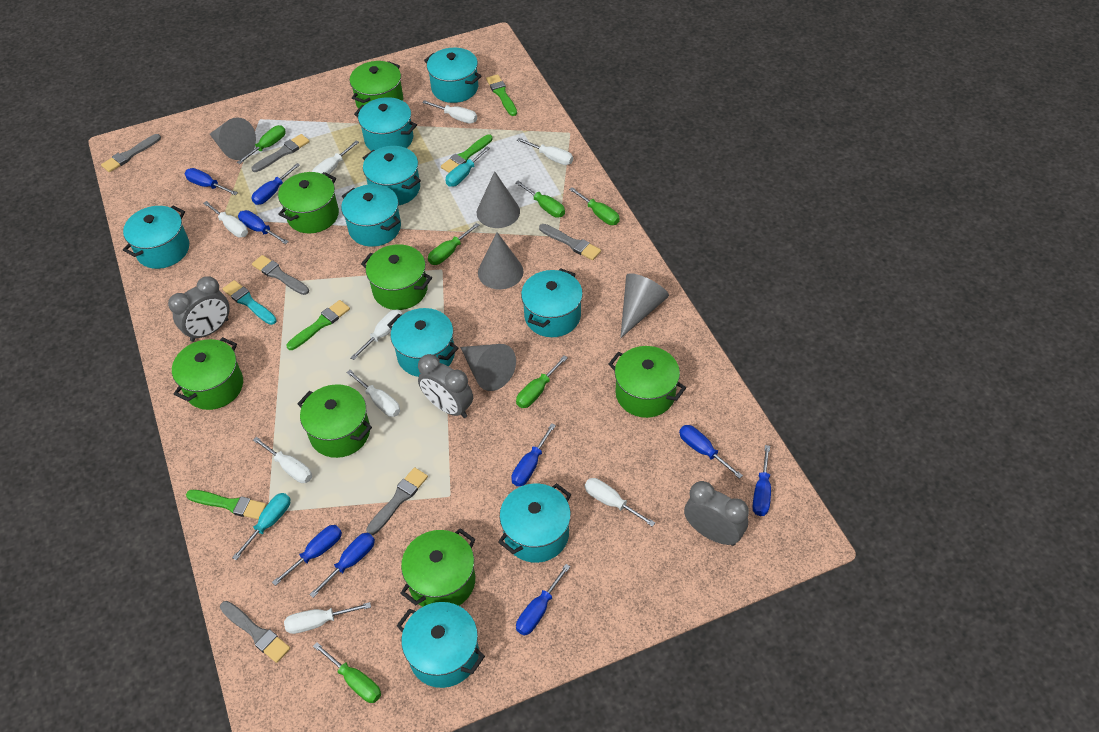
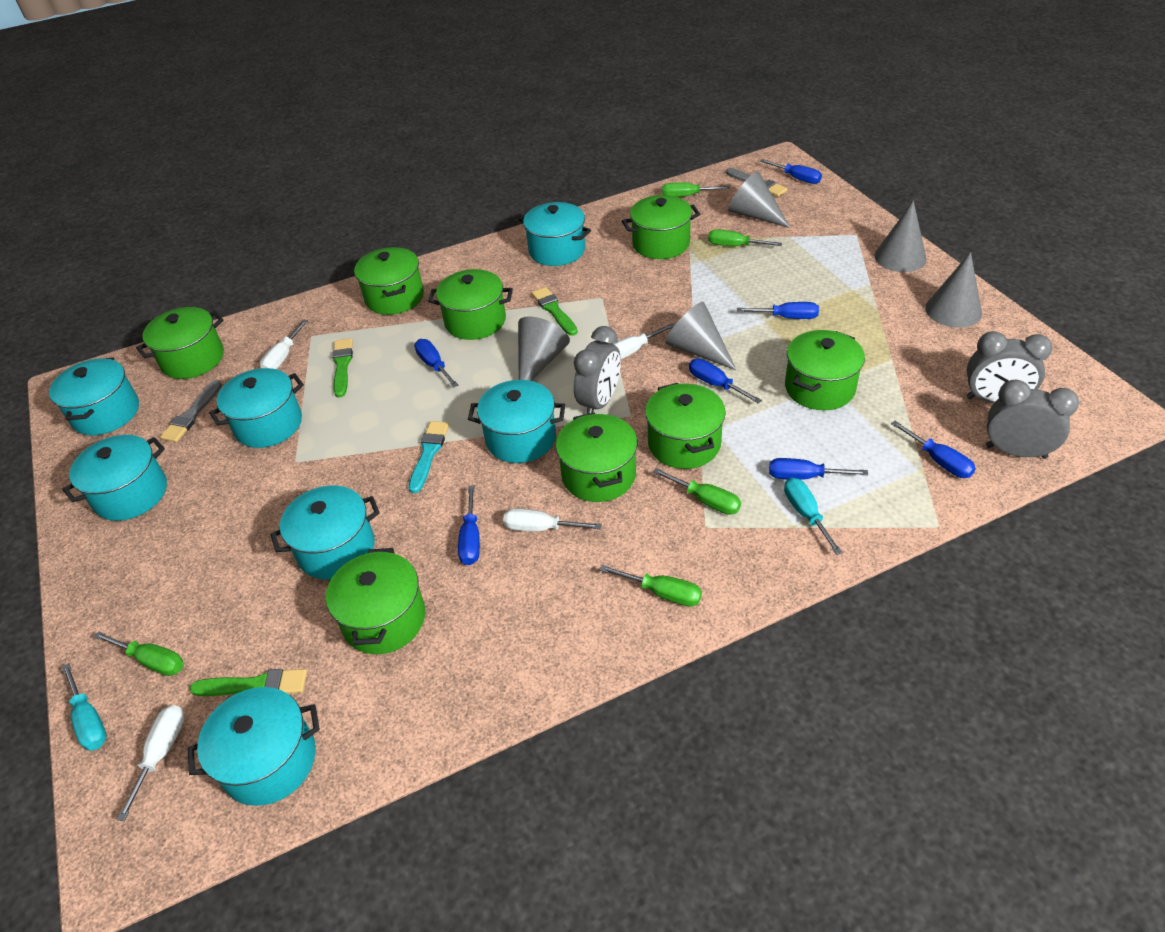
blue screwdriver: [184,168,238,195] [238,210,289,244] [251,163,300,205] [272,525,342,586] [309,533,375,598] [511,423,556,487] [516,564,570,636] [679,425,743,479] [753,445,771,516] = 9 -> [414,339,458,387] [458,486,480,565] [689,359,762,404] [737,302,819,319] [760,159,822,184] [769,458,868,480] [891,421,976,478] = 7
green brush: [186,490,266,520] [287,300,350,350] [441,134,493,173] [486,74,517,116] = 4 -> [189,669,307,696] [332,338,353,398] [532,287,578,336] = 3
green pot: [172,337,243,410] [278,172,339,233] [297,384,372,458] [350,61,403,109] [361,244,432,310] [400,528,476,607] [608,346,686,418] = 7 -> [136,307,224,379] [326,548,425,654] [354,247,424,315] [428,269,513,340] [556,412,637,502] [622,195,700,259] [645,383,726,469] [785,330,865,410] = 8
green screwdriver: [237,125,286,164] [313,642,381,703] [428,223,480,265] [515,181,565,218] [516,355,568,408] [569,187,620,225] = 6 -> [94,631,184,676] [600,565,702,607] [653,468,741,515] [662,182,730,197] [708,229,782,246] = 5
grey brush: [101,134,161,172] [220,601,290,663] [251,134,310,172] [252,255,309,295] [366,467,428,535] [539,224,601,260] = 6 -> [160,380,222,442] [726,168,787,197] = 2
turquoise pot: [123,205,189,269] [341,184,401,247] [354,97,417,151] [363,146,421,206] [388,308,458,377] [396,602,485,688] [424,48,482,103] [498,483,572,563] [521,268,583,337] = 9 -> [49,358,139,435] [62,435,167,521] [188,687,320,806] [209,368,304,448] [270,486,380,580] [468,380,565,463] [519,202,591,266] = 7
white screwdriver: [203,201,248,237] [253,437,312,483] [284,602,371,634] [312,140,359,174] [346,370,400,417] [350,310,403,360] [422,100,477,124] [517,138,573,165] [585,478,655,527] = 9 -> [117,705,185,821] [260,319,308,369] [503,508,602,532] [612,323,675,359] = 4

